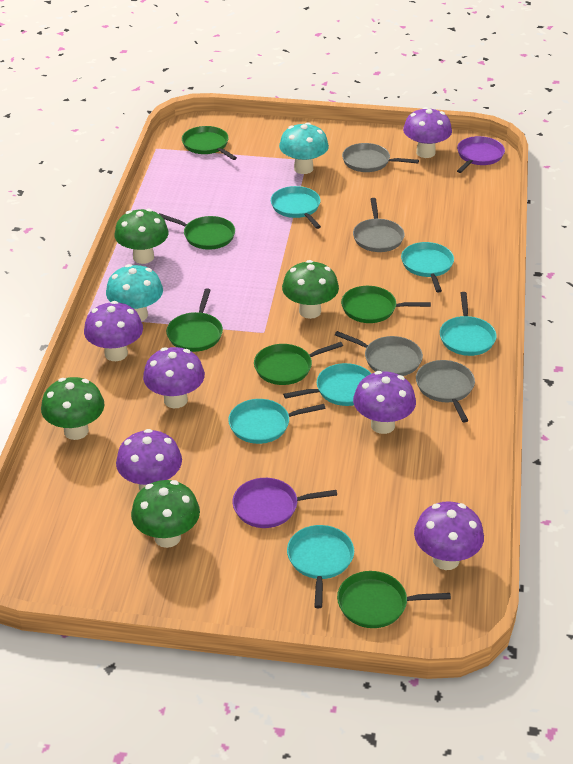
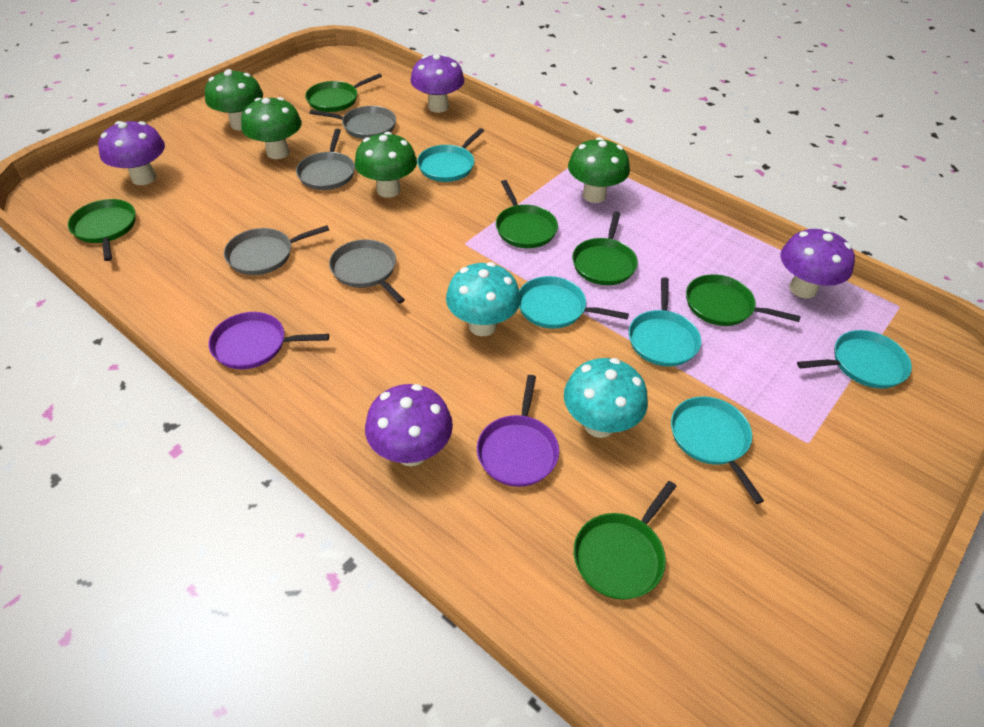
purple mushroom: [84,301,143,361] [116,429,182,490] [143,347,205,408] [353,371,416,434] [403,107,452,158] [414,501,484,570] = 6 -> [98,121,165,185] [365,384,453,466] [410,54,465,113] [780,228,855,298] = 4
turquoise pan: [228,399,326,444] [271,186,321,229] [283,363,372,406] [287,525,354,608] [401,242,454,293] [440,292,497,356] = 6 -> [417,128,484,182] [519,276,629,329] [629,277,701,367] [671,397,764,504] [797,330,912,389] = 5

